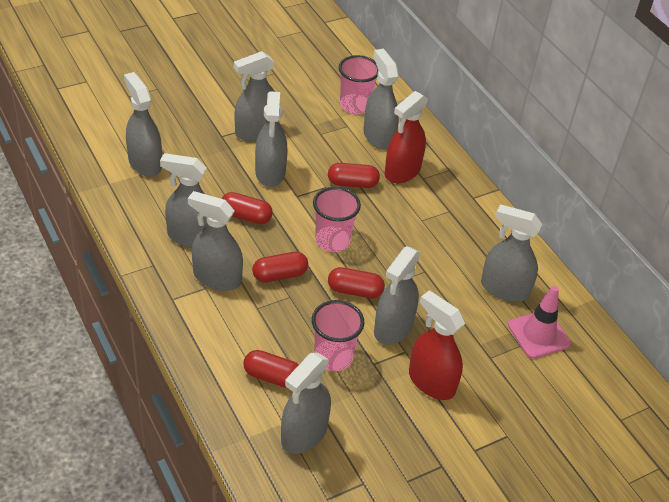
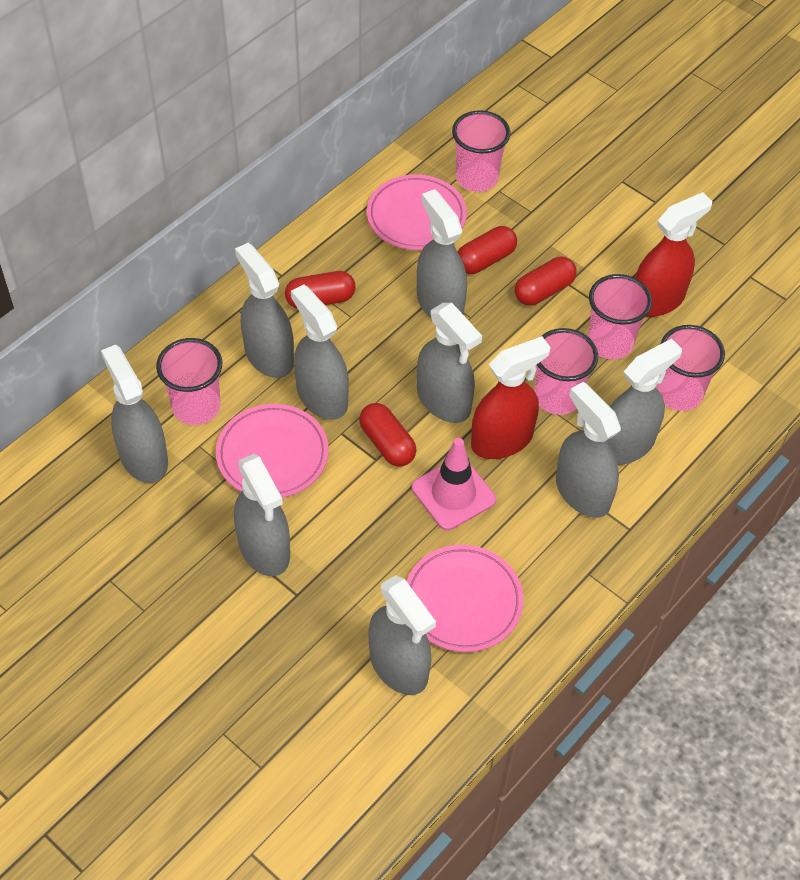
pink cup: [312,300,364,371] [313,187,361,252] [339,55,378,114] = 3 -> [156,338,222,425] [452,110,510,192] [534,328,598,415] [588,274,652,359] [656,325,725,411] = 5
pink plate: none = 0 -> [216,404,329,498] [367,174,467,250] [407,545,523,652] = 3
red capsule: [221,192,273,224] [243,350,299,388] [252,252,308,282] [328,163,380,188] [328,267,385,298] = 5 -> [285,271,356,309] [359,403,417,466] [458,226,517,274] [515,257,577,305] = 4

